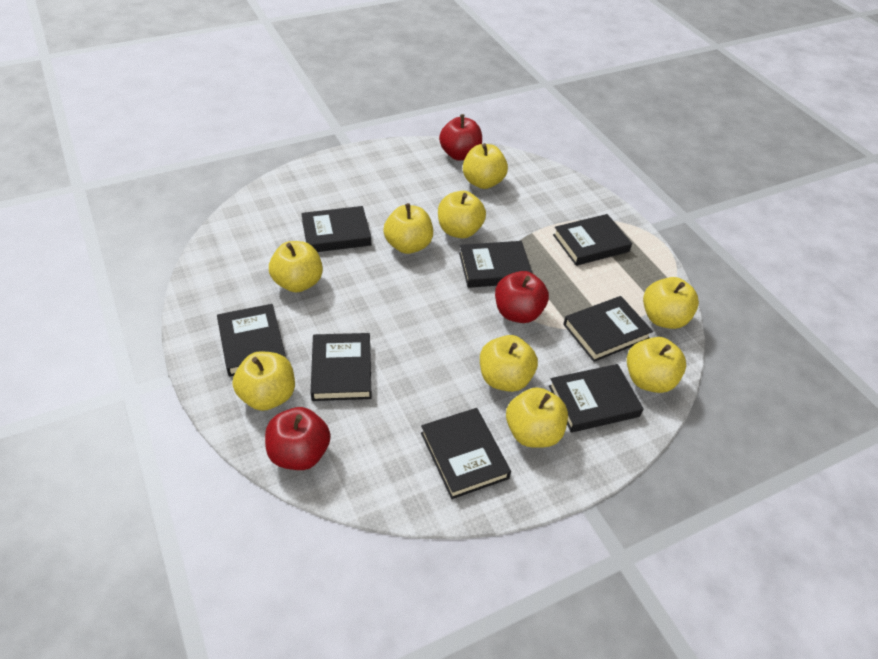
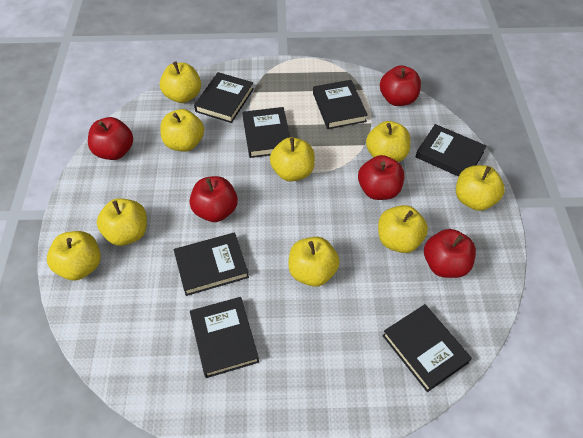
black book: [217,304,286,377] [301,206,371,252] [311,333,372,401] [421,408,511,499] [459,241,533,288] [549,364,644,433] [553,214,632,266] [563,296,653,362] = 8 -> [174,232,249,296] [190,297,259,378] [194,72,254,123] [242,107,290,158] [313,80,368,129] [382,304,472,392] [416,124,486,177] = 7
red apple: [265,407,331,470] [439,114,482,160] [495,271,549,323] = 3 -> [88,117,133,160] [190,176,238,222] [358,155,404,200] [380,65,421,106] [424,229,476,278] = 5

